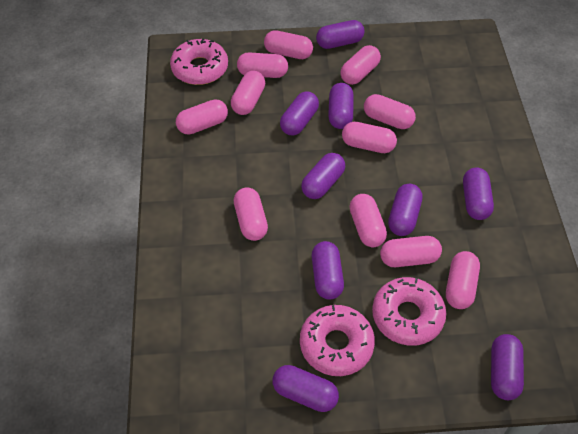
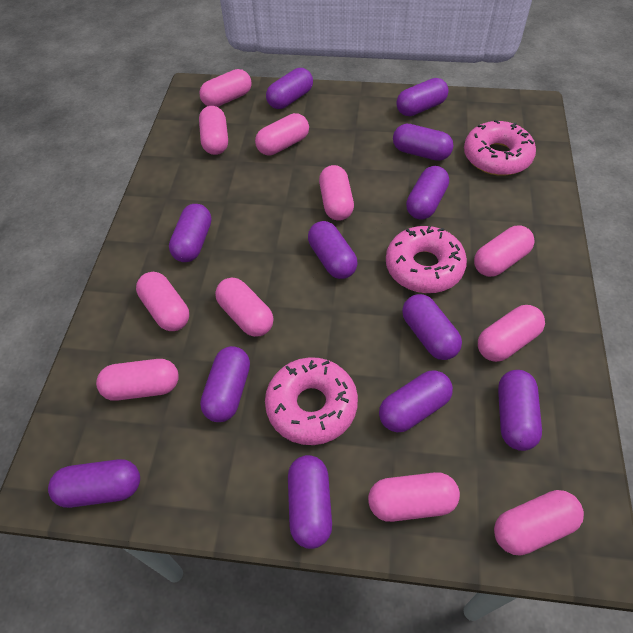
purple capsule: [272,365,339,412] [280,91,319,135] [301,153,345,199] [312,241,344,300] [316,20,365,49] [328,83,354,129] [388,184,422,236] [463,167,494,220] [491,334,524,400] = 9 -> [48,459,140,508] [169,204,211,262] [200,346,250,422] [266,68,313,109] [288,455,332,549] [308,221,358,279] [379,370,453,432] [393,124,454,161] [396,78,448,116] [402,294,462,360] [406,166,449,219] [498,370,542,451] = 12

